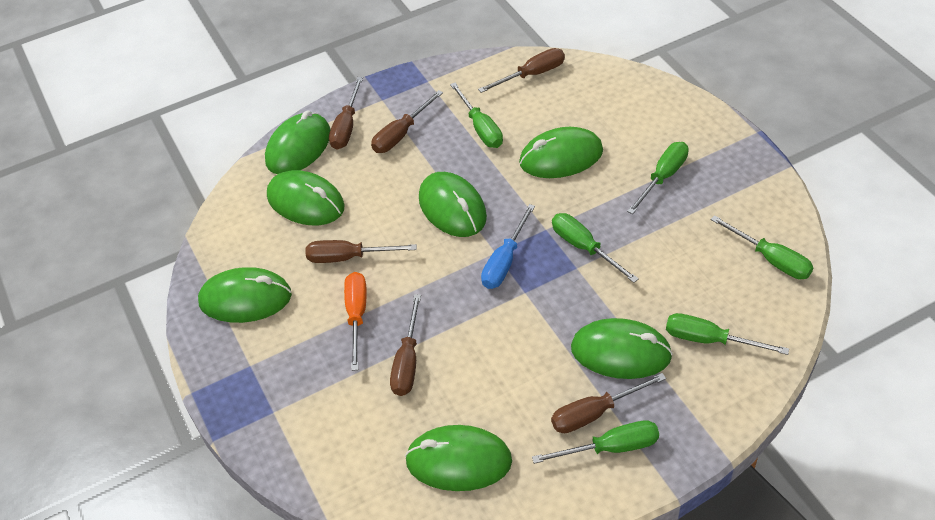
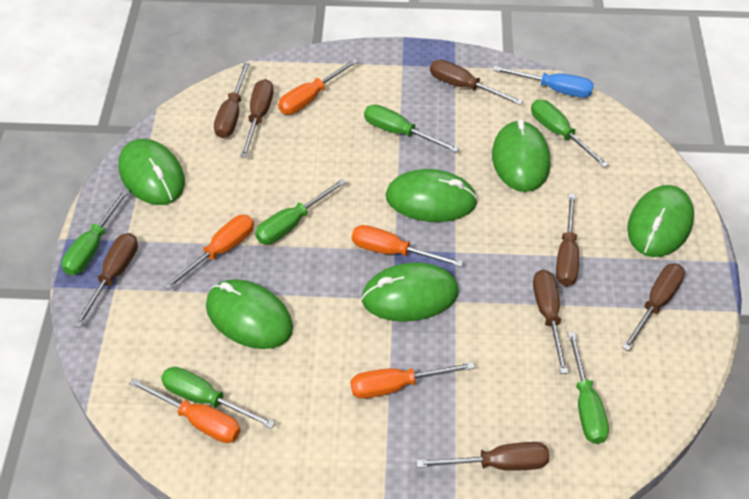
brown screwdriver: [306,240,417,263] [329,77,363,149] [371,90,443,153] [390,294,421,396] [478,48,565,93] [551,373,666,433] = 6 -> [73,233,138,328] [214,63,250,138] [241,79,274,158] [416,442,549,471] [430,59,523,105] [533,270,568,374] [556,194,579,286] [622,263,685,351] = 8
green mouse: [198,267,292,323] [265,110,330,174] [267,170,345,226] [405,425,512,491] [419,172,487,237] [519,127,603,178] [571,318,673,379] = 7 -> [118,139,185,205] [206,279,293,349] [361,262,459,322] [386,169,478,222] [492,119,551,192] [627,185,694,257] = 6
orange screwdriver: [344,272,367,371] = 1 -> [129,378,241,443] [163,215,254,290] [278,58,359,114] [351,362,475,399] [352,225,463,267] = 5

